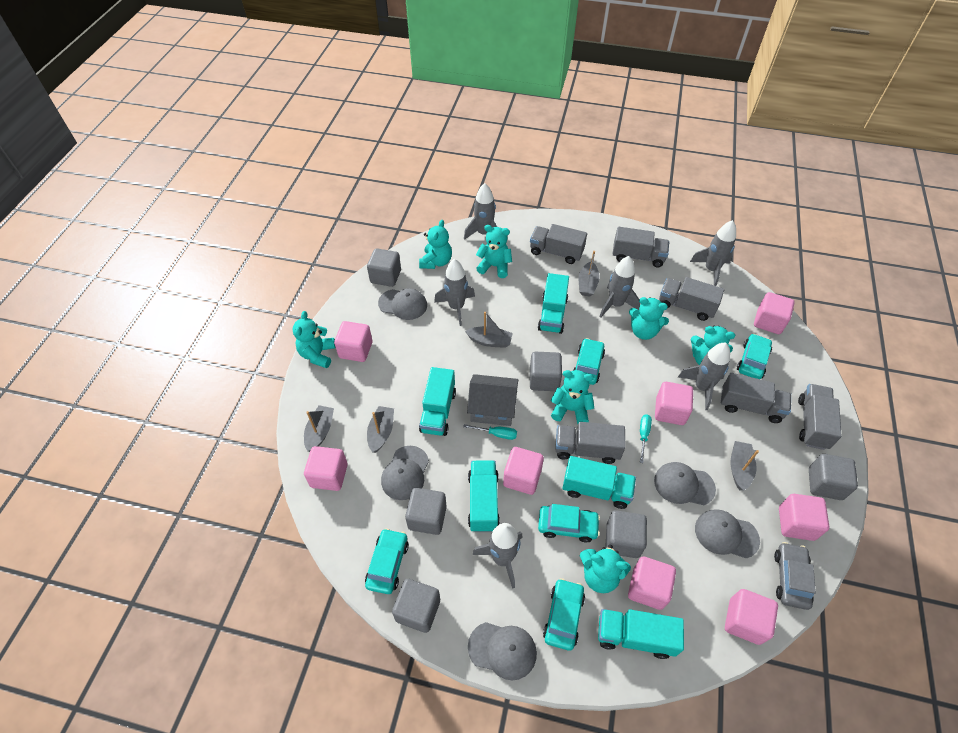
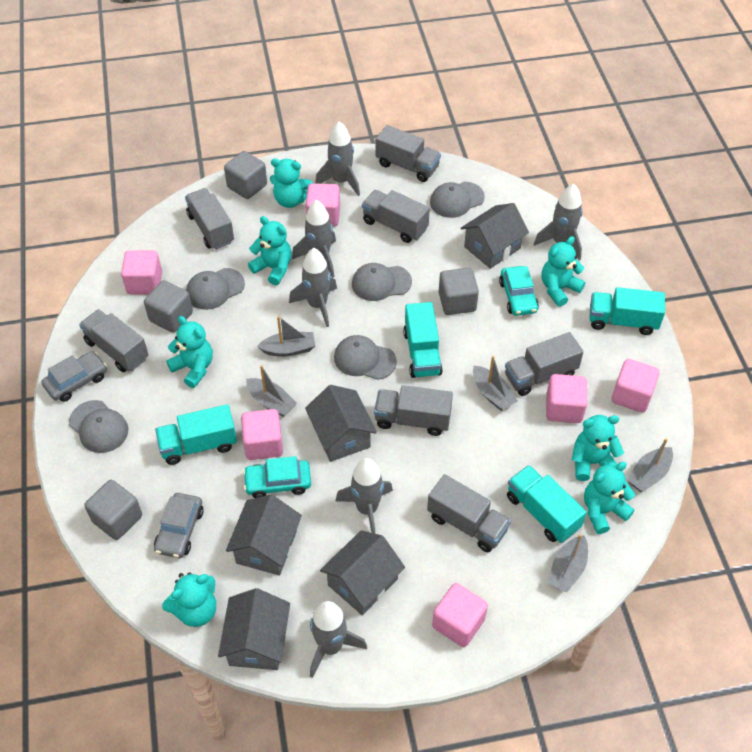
grey car: [774,542,816,610] = 1 -> [41,351,107,402] [154,493,204,558] = 2
grey cube: [367,248,401,287] [392,579,440,633] [405,488,447,535] [530,352,562,391] [605,510,647,558] [809,454,858,500] = 6 -> [84,480,142,540] [144,280,193,333] [224,151,267,199] [439,268,479,315] = 4
grey house: [467,374,518,426] = 1 -> [218,588,290,670] [226,495,302,576] [305,385,377,462] [320,530,405,615] [461,203,529,269] = 5
grey truck: [530,224,587,264] [555,422,625,464] [612,227,669,267] [659,277,724,321] [721,373,791,423] [798,384,842,450] = 6 -> [79,309,148,372] [185,188,234,249] [362,190,430,243] [374,385,453,436] [376,125,441,182] [427,474,511,552] [505,332,583,396] = 7
pink cube: [304,446,348,491] [334,321,372,362] [503,447,544,495] [628,557,676,610] [655,382,693,425] [725,589,778,645] [754,292,795,334] [779,494,829,541] = 8 -> [121,250,162,294] [241,409,283,460] [306,183,340,226] [432,583,488,647] [546,374,587,423] [612,359,660,413] = 6
turquoise car: [365,528,409,594] [538,504,600,543] [543,578,585,651] [573,338,605,385] [737,334,772,379] = 5 -> [243,456,311,498] [499,266,539,316] = 2
turquoise screwdriver: [463,424,517,440] [640,414,652,463] = 2 -> none = 0
turquoise truck: [419,367,456,436] [468,461,500,532] [538,273,569,334] [563,456,636,509] [598,609,684,659] = 5 -> [155,404,237,465] [403,302,443,378] [507,465,587,543] [590,287,665,335] = 4

